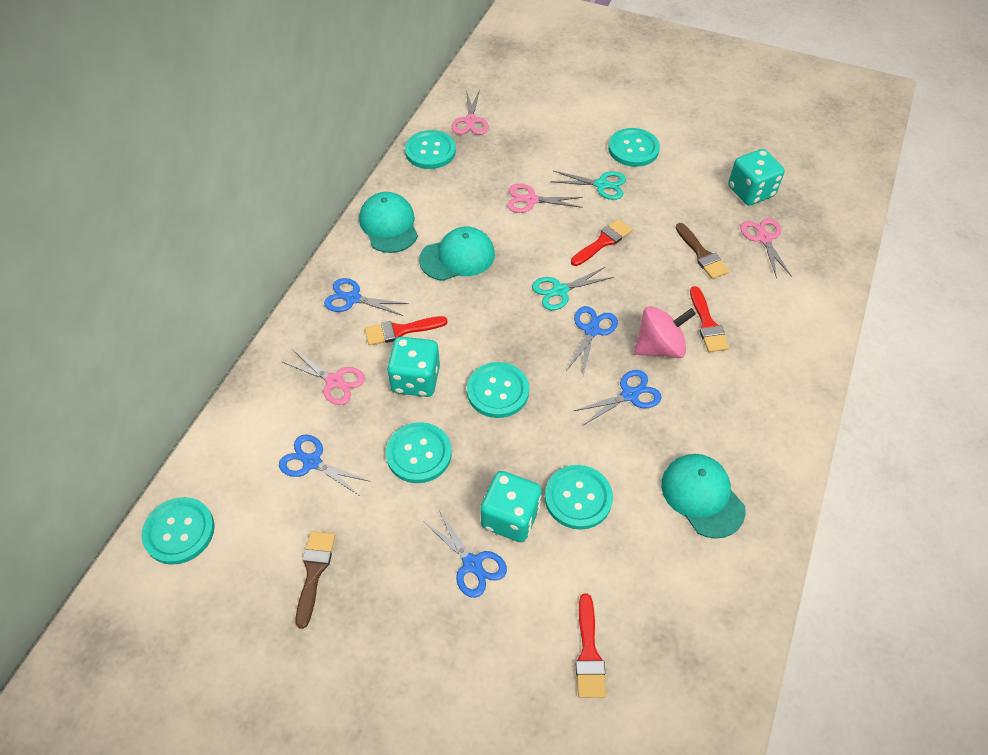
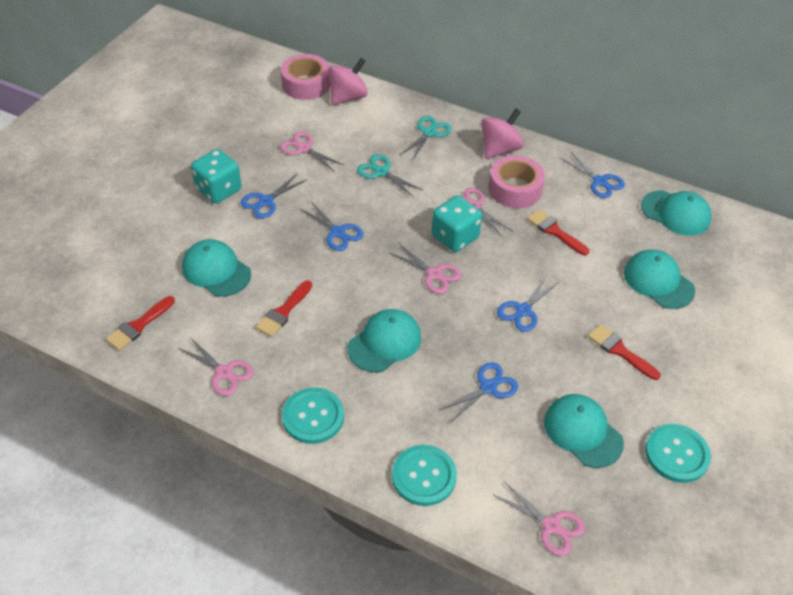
brown brush: [296,531,335,629] [676,223,729,279] = 2 -> none = 0
pink scissors: [281,349,365,405] [452,89,489,135] [507,184,583,213] [741,218,792,279] = 4 -> [178,337,254,396] [280,132,344,172] [390,244,462,294] [451,187,513,237] [494,482,585,556] = 5
pink spinning top: [634,306,696,358] = 1 -> [328,58,368,105] [481,109,524,159] = 2
pink tape: none = 0 -> [281,54,330,100] [489,155,545,208] = 2
turquoise button: [141,497,215,565] [386,422,452,483] [405,130,456,169] [467,362,529,418] [545,465,613,530] [608,128,660,167] = 6 -> [282,387,344,444] [392,445,457,506] [645,424,711,483] = 3
turquoise cap: [359,192,418,253] [419,227,495,281] [661,454,746,539] = 3 -> [182,239,251,297] [348,309,421,372] [544,394,624,468] [624,249,695,309] [641,190,712,236] = 5
turquoise dice: [387,337,440,397] [480,471,542,542] [728,149,785,206] = 3 -> [191,149,242,203] [431,195,482,252] = 2

